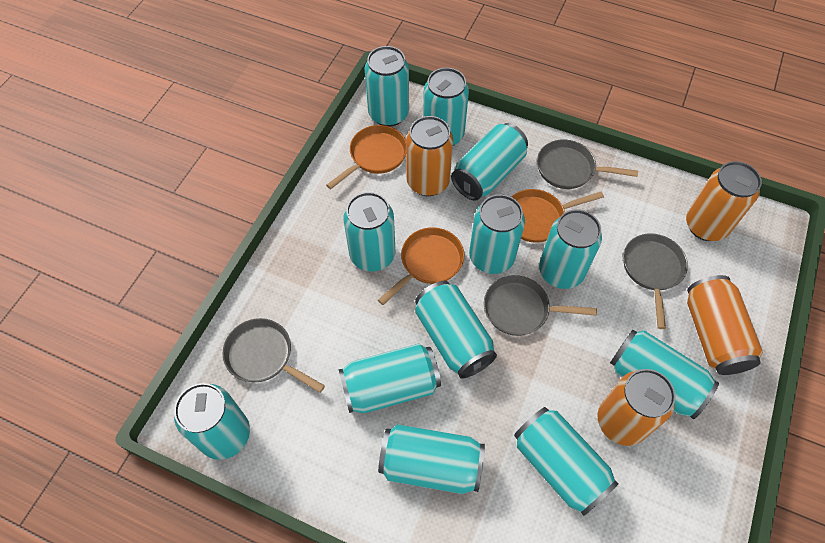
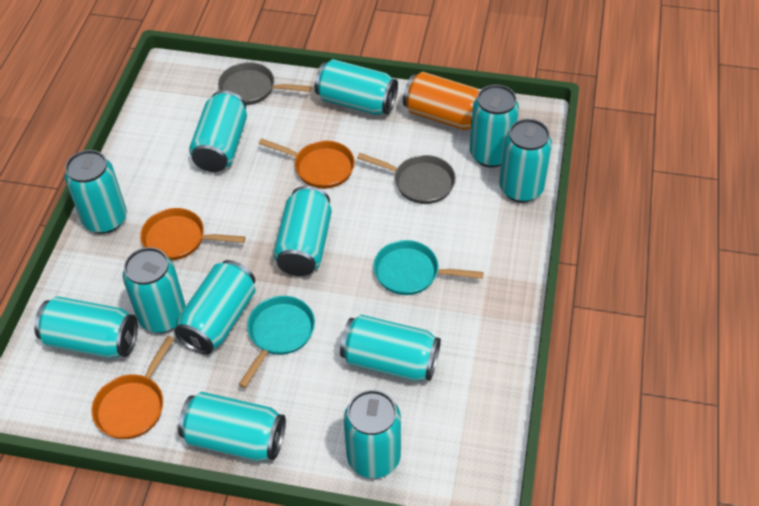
grey pan: [222,318,325,393] [484,275,597,336] [537,139,638,189] [623,233,688,329] = 4 -> [218,62,311,105] [357,153,456,204] = 2
orange can: [406,116,453,196] [597,369,676,446] [686,161,762,241] [687,275,763,375] = 4 -> [403,72,480,130] = 1
turquoise pan: none = 0 -> [238,296,315,388] [373,240,483,295] = 2

